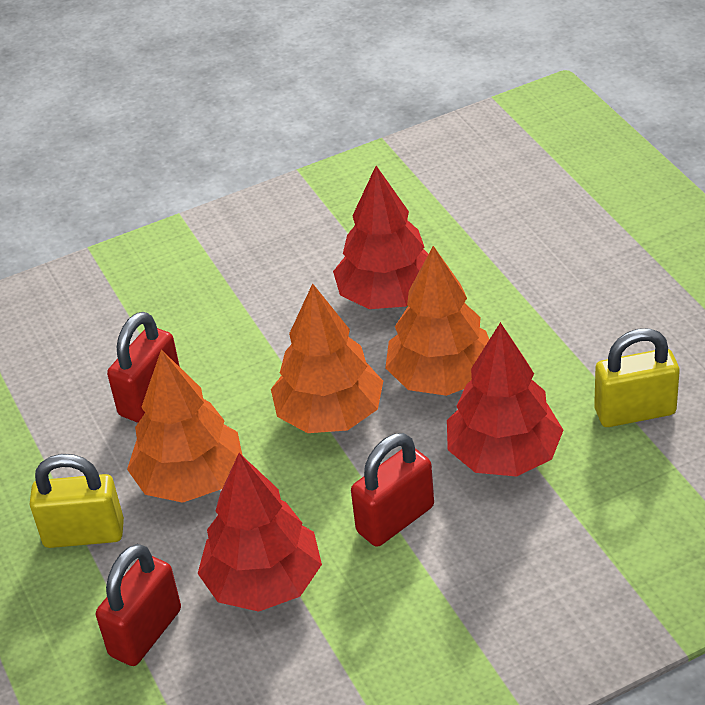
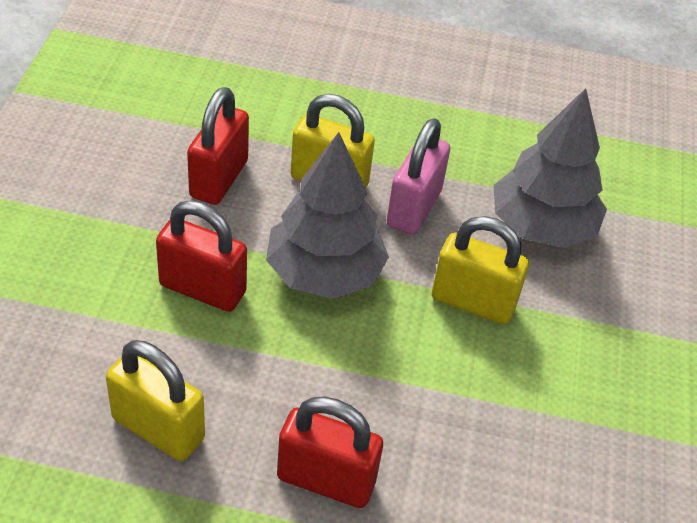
grey tree: none = 0 -> [266,132,389,299] [493,88,607,248] = 2
orange tree: [127,350,243,503] [271,283,383,433] [385,246,489,396] = 3 -> none = 0
pink padlock: none = 0 -> [386,118,450,235] = 1
red tree: [198,453,322,612] [333,166,428,309] [447,322,563,477] = 3 -> none = 0
yellow padlock: [29,454,124,548] [594,328,680,427] = 2 -> [106,340,205,461] [291,94,375,189] [432,216,529,324] = 3

